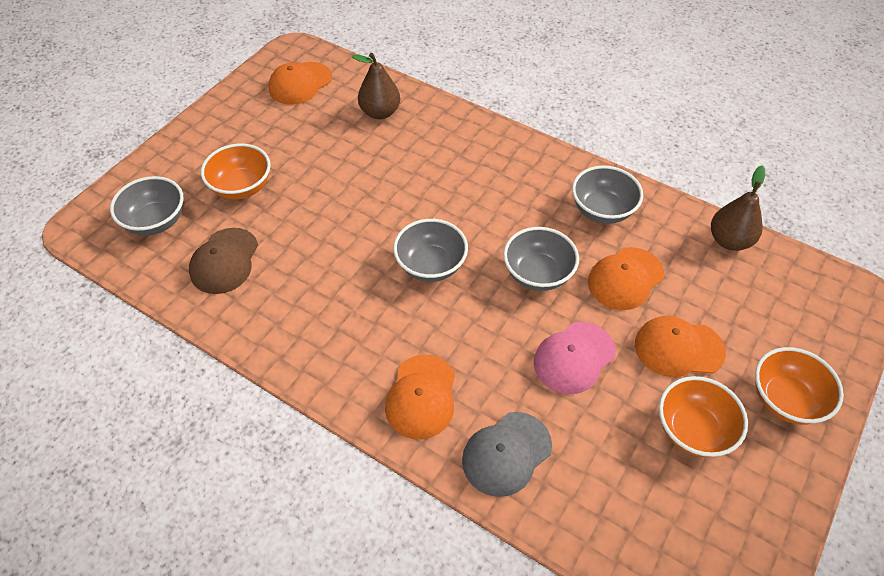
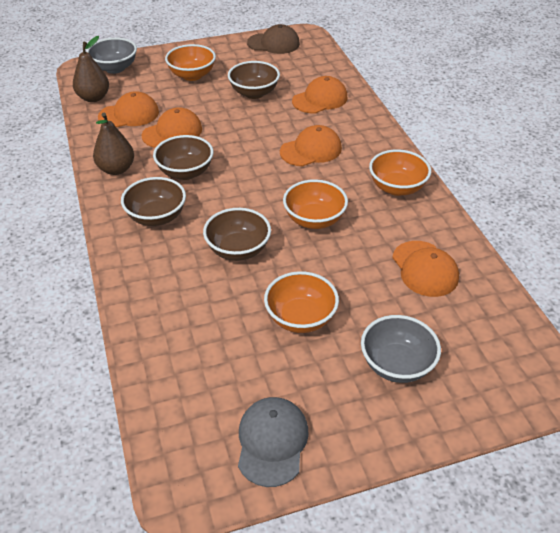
brown bowl: none = 0 -> [121,177,186,226] [153,135,214,180] [203,208,271,261] [228,61,280,99] = 4
grey bowl: [110,176,184,235] [393,219,468,282] [503,227,579,291] [572,166,643,224] = 4 -> [86,38,137,74] [361,315,441,383] = 2
orange bowl: [201,144,271,199] [659,376,748,457] [755,347,844,425] = 3 -> [165,44,216,81] [264,271,339,333] [283,179,348,229] [369,149,431,196] = 4
orange cap: [269,62,332,105] [385,355,455,439] [588,247,664,310] [635,316,726,377] = 4 -> [98,91,159,127] [142,107,202,148] [280,125,342,166] [292,76,347,113] [392,241,459,297] = 5
pink cap: [534,322,616,394] = 1 -> none = 0

